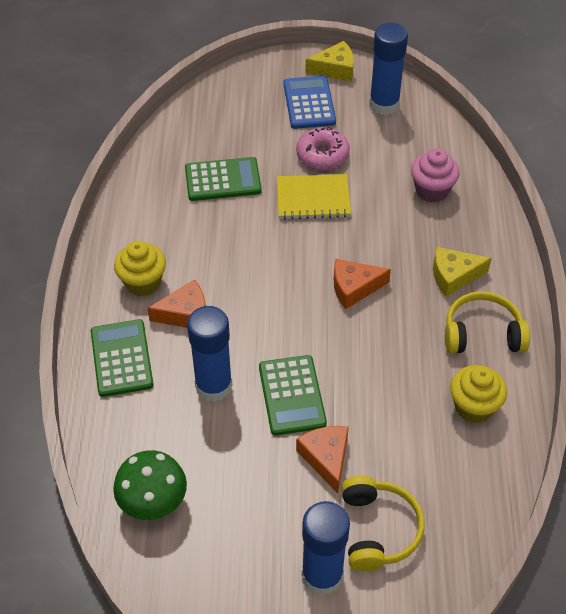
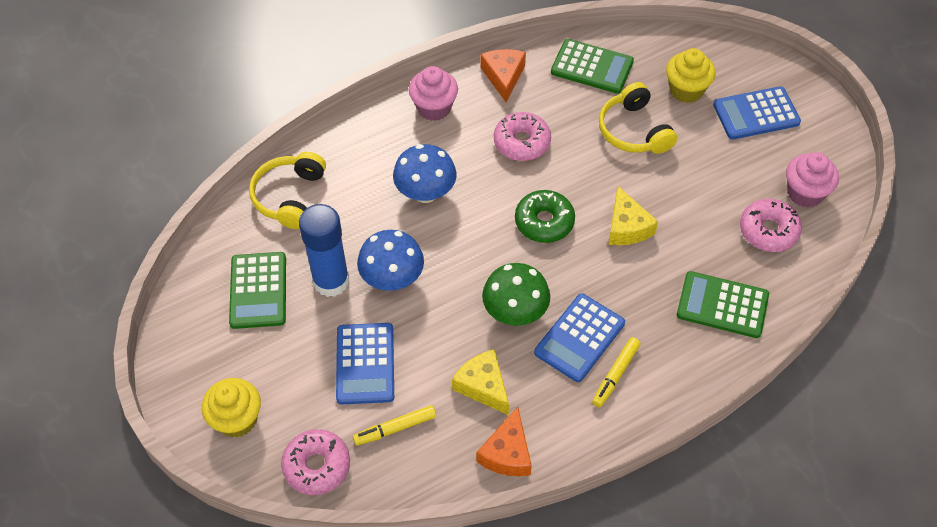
blue calculator: [284,76,336,129] = 1 -> [336,323,394,405] [534,293,625,382] [713,86,801,140] = 3
blue glue stick: [187,306,232,402] [301,501,350,596] [369,23,408,115] = 3 -> [299,204,349,297] = 1
blue mushroom: none = 0 -> [357,230,424,291] [393,144,456,203] = 2
green donut: none = 0 -> [515,190,575,243] = 1
orange cheese: [147,279,206,328] [296,426,349,493] [334,259,391,309] = 3 -> [476,407,532,476] [480,49,526,103] = 2
pink cupcake: [411,148,460,203] = 1 -> [409,66,458,121] [786,152,839,207] = 2
pink donut: [296,126,350,170] = 1 -> [281,429,350,495] [494,112,551,161] [740,199,802,252] = 3
yellow marker: none = 0 -> [353,405,436,446] [592,337,641,407] = 2
yellow notebook: [277,174,351,220] = 1 -> none = 0

